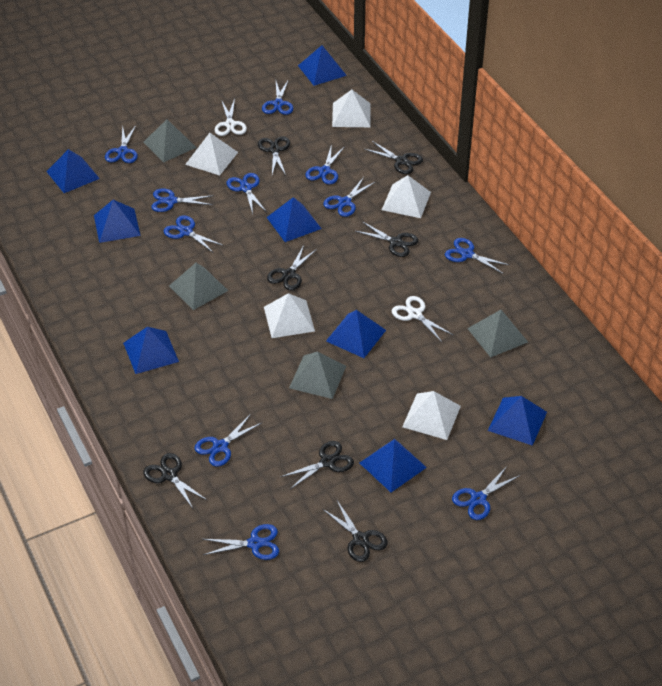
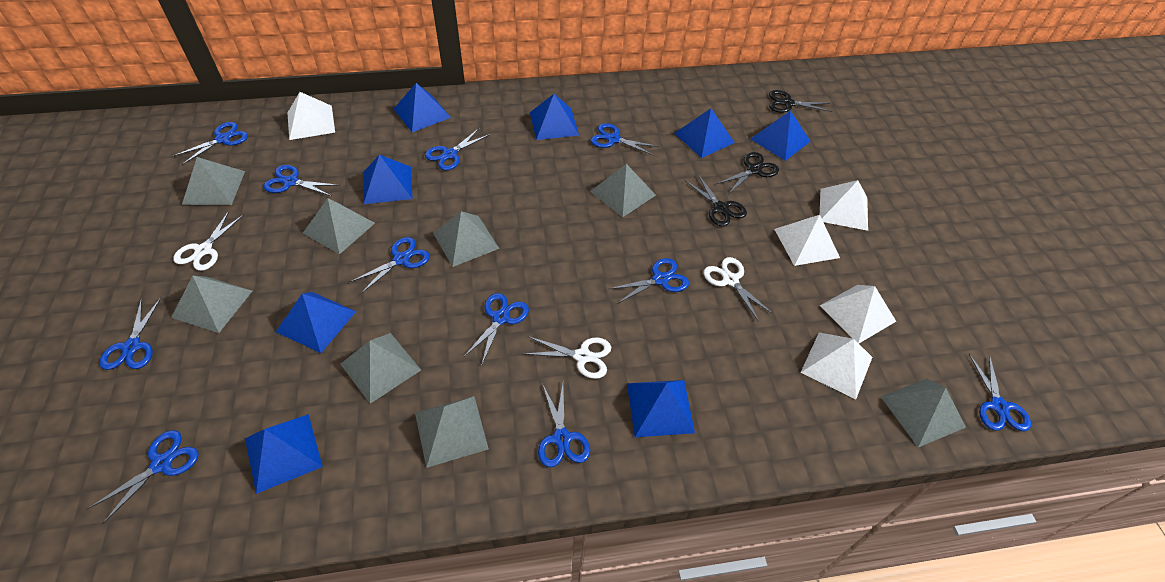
black scissors: [143,453,208,508] [258,136,290,175] [267,245,317,290] [281,441,354,489] [323,501,388,562] [356,221,419,257] [365,141,423,174] = 7 -> [685,174,747,226] [717,152,779,193] [769,90,832,113] = 3
grey pyramid: [143,119,197,163] [169,263,228,310] [289,351,346,399] [467,310,528,357] = 4 -> [171,275,252,333] [182,157,245,205] [303,198,375,254] [340,333,421,404] [415,396,489,468] [433,211,499,267] [590,164,656,217] [881,379,966,447] = 8
white scissors: [215,99,247,136] [391,296,453,342] = 2 -> [173,211,244,271] [524,336,611,379] [704,257,773,322] = 3

